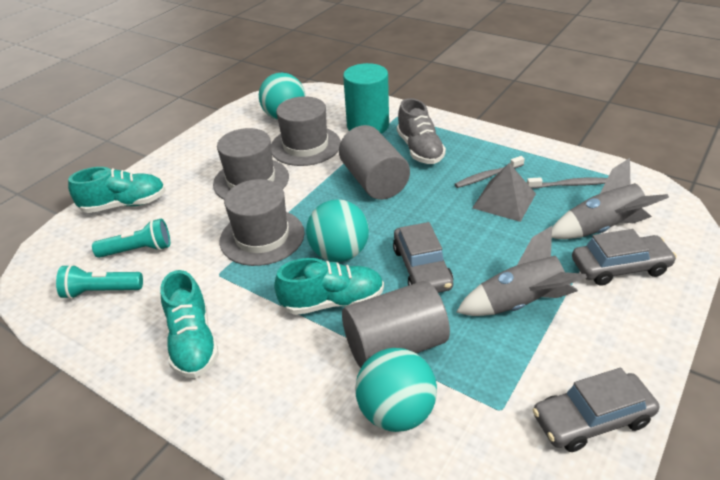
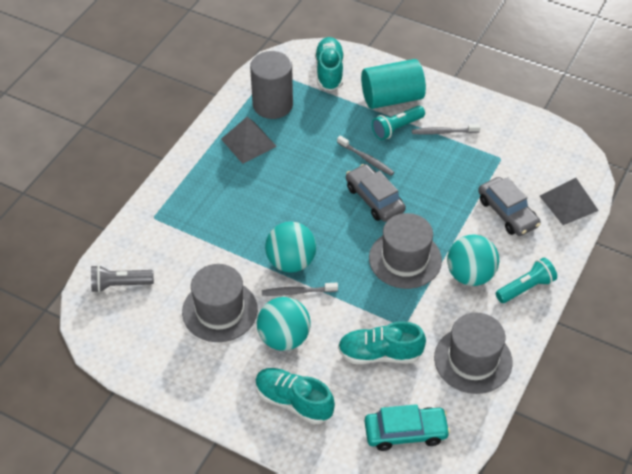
grey car: [393,222,453,293] [533,368,659,452] [572,229,677,286] = 3 -> [346,164,406,222] [478,177,541,236] = 2
grey cylinder: [339,125,410,200] [342,281,450,368] = 2 -> [250,51,293,119] = 1
grey flashlight: none = 0 -> [91,265,154,293] = 1
grey pyramid: [472,163,536,222] = 1 -> [221,117,277,164] [540,178,599,225] = 2
grey rocket: [456,226,587,316] [552,158,669,239] = 2 -> none = 0
grey shoe: [397,98,446,164] = 1 -> none = 0
grey toothbrush: [455,156,525,188] [527,177,608,189] = 2 -> [262,283,338,296] [337,135,394,176] [412,124,481,135] = 3
turquoise car: none = 0 -> [365,404,450,451] = 1

